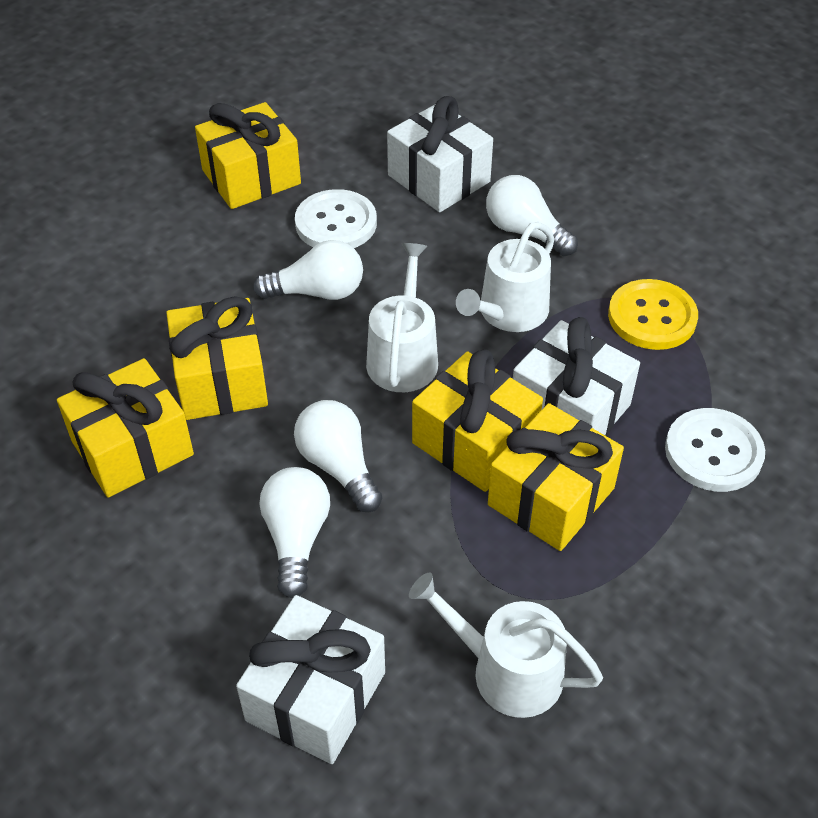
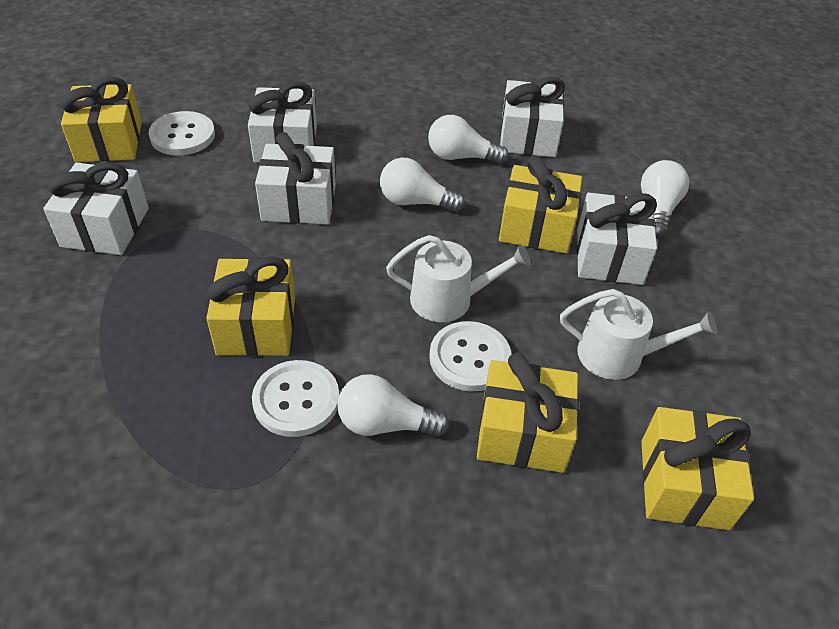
white button: [295,189,377,248] [665,408,765,492] = 2 -> [149,111,215,156] [252,360,339,437] [429,321,511,392] = 3
white gift: [236,595,385,764] [387,96,493,212] [513,317,640,435] = 3 -> [43,162,149,255] [248,81,317,162] [255,132,336,224] [500,76,565,157] [577,193,657,285] = 5
white watering can: [366,243,438,392] [409,572,603,718] [456,222,555,332] = 3 -> [386,235,531,322] [560,289,717,380] = 2
yellow button: [608,279,698,350] = 1 -> none = 0

